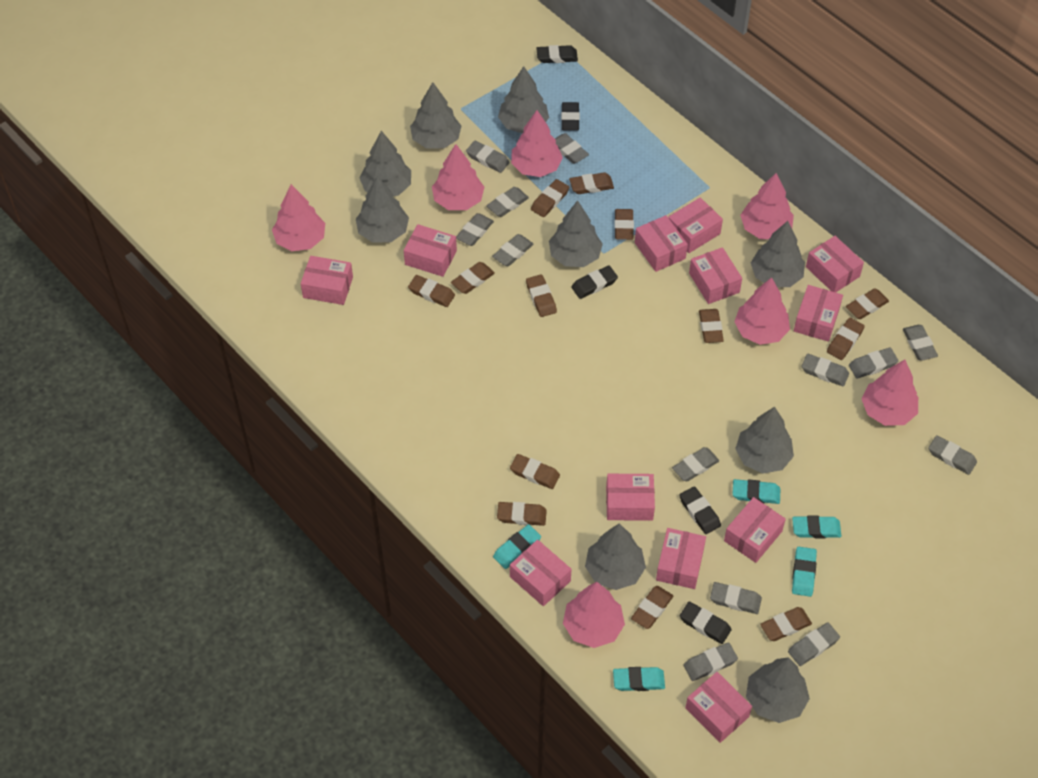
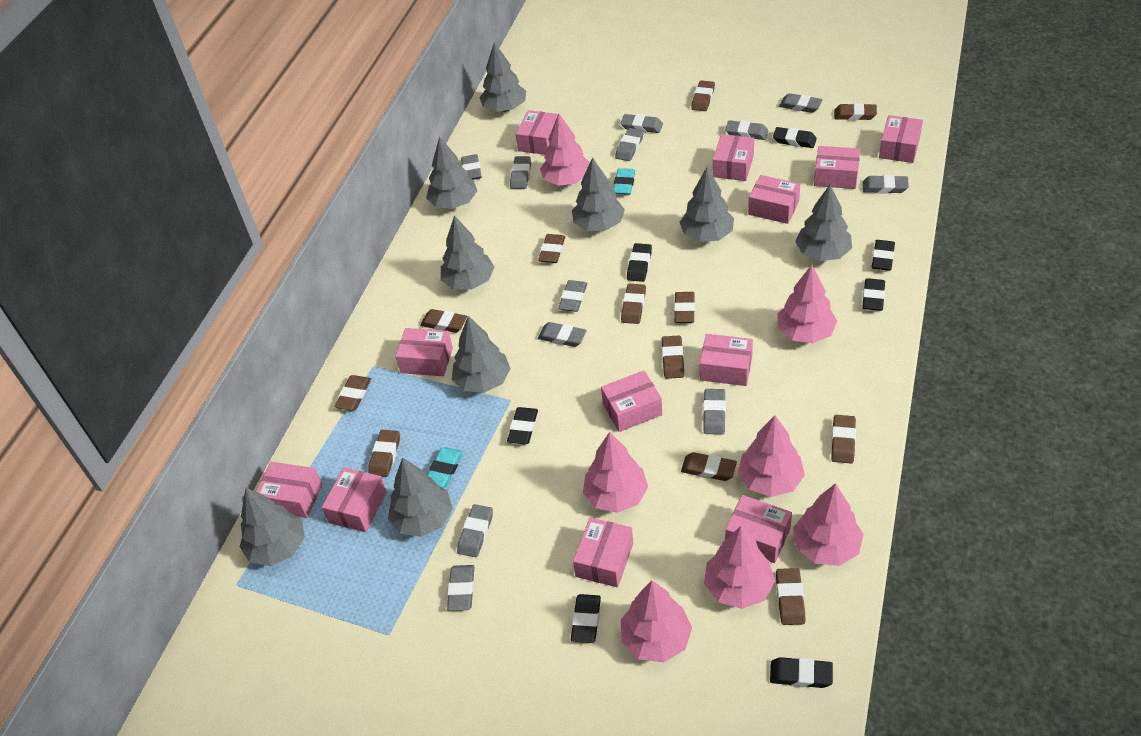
black eraser: [536,45,578,63] [561,102,580,131] [571,265,618,299] [679,486,721,534] [680,602,732,644] = 5 -> [507,407,538,444] [571,594,601,643] [627,243,652,282] [770,657,833,688] [773,127,817,148] [862,278,885,311] [872,240,895,271] = 7
brown eraser: [408,275,455,307] [451,262,495,294] [497,502,547,526] [510,454,560,489] [526,274,557,317] [531,179,569,217] [569,172,614,194] [615,209,634,240] [631,586,673,629] [699,309,724,343] [760,607,812,641] [827,318,865,360] [846,288,889,319] = 13 -> [334,375,371,411] [369,430,400,477] [420,309,467,333] [538,234,565,263] [621,284,646,324] [662,335,684,379] [674,292,695,323] [681,452,737,481] [691,80,715,111] [776,568,805,625] [831,415,856,464] [834,103,877,120] = 12
grey eraser: [456,213,494,246] [466,141,510,173] [486,187,529,217] [492,234,533,266] [555,133,589,164] [672,447,719,481] [684,642,738,681] [710,582,762,614] [788,622,840,666] [801,354,849,387] [849,348,898,379] [903,325,938,361] [928,435,977,475] = 13 -> [447,565,474,611] [457,504,493,557] [461,154,482,180] [510,156,531,189] [538,322,587,347] [558,280,587,312] [615,128,644,161] [621,114,663,133] [703,389,726,435] [725,120,768,140] [779,93,823,113] [862,175,909,194] = 12
turquoise eraser: [493,524,541,569] [613,667,665,691] [733,479,780,504] [792,516,841,538] [792,547,817,597] = 5 -> [427,447,463,487] [613,168,635,195] = 2

